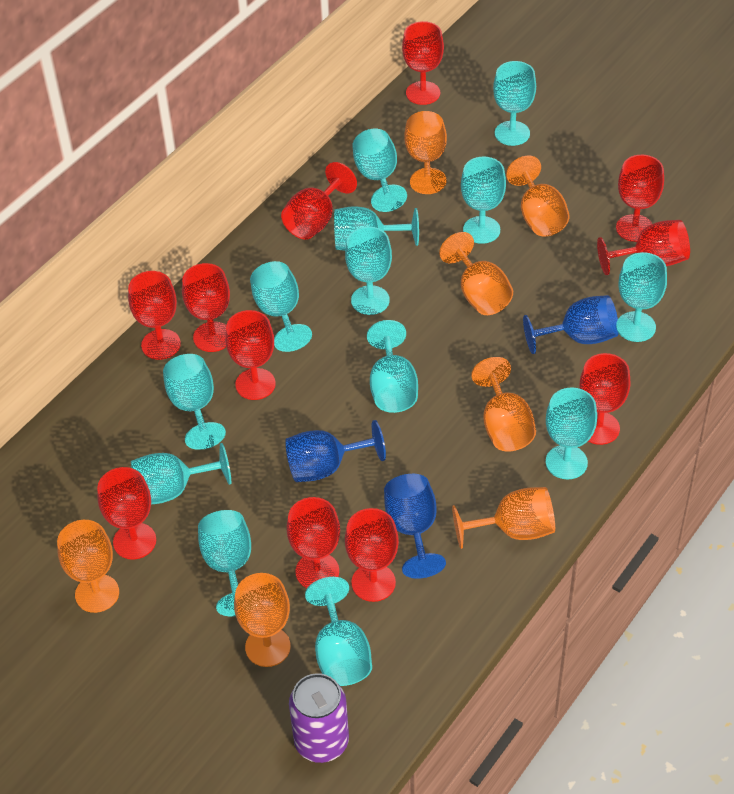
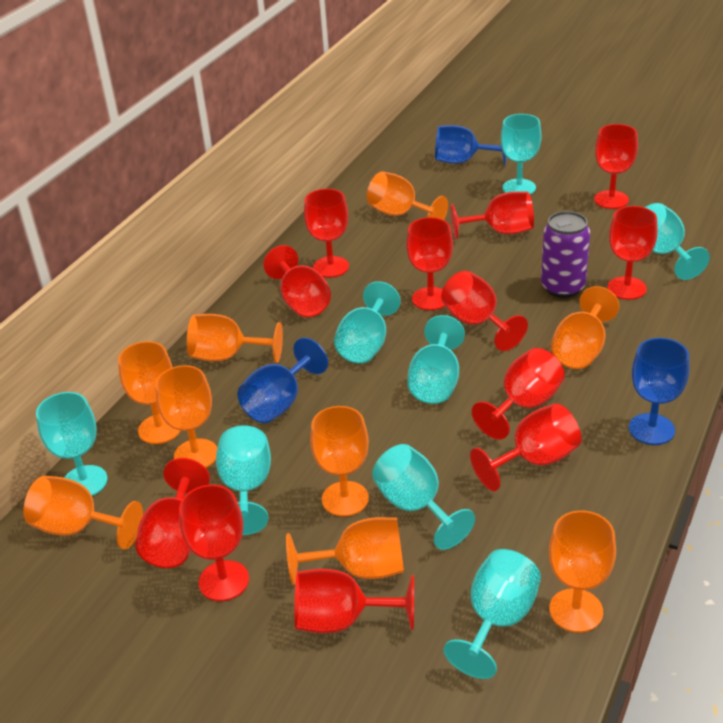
orange goblet: [57,520,119,613] [234,573,291,667] [404,111,447,194] [439,232,513,315] [452,487,555,549] [471,357,536,452] [506,156,570,237] = 7 -> [23,476,143,549] [118,341,181,444] [155,365,217,468] [187,314,283,363] [286,517,404,585] [310,406,369,517] [367,172,448,220] [549,510,616,633] [551,286,619,369] = 9
red goblet: [97,467,156,559] [128,271,181,360] [182,263,230,352] [225,310,276,400] [281,162,357,239] [287,497,340,588] [345,508,399,602] [402,21,444,105] [580,353,630,445] [597,220,690,275] [616,155,664,242] = 11 -> [135,458,210,568] [179,485,249,601] [263,245,331,317] [294,569,414,633] [304,189,349,278] [406,217,453,310] [441,271,528,351] [450,191,534,239] [470,403,581,491] [472,348,565,440] [594,124,638,209] [607,206,658,300] = 12
turquoise goblet: [131,443,231,504] [163,354,226,450] [198,510,251,616] [250,261,312,352] [305,577,372,686] [334,206,419,251] [345,227,392,315] [352,129,407,212] [367,320,418,413] [461,157,506,244] [493,61,536,146] [546,387,597,480] [618,252,667,342] = 13 -> [36,392,108,496] [216,425,271,535] [334,281,401,363] [372,444,475,550] [407,315,465,404] [444,549,541,679] [501,114,542,194] [645,203,710,280] = 8

